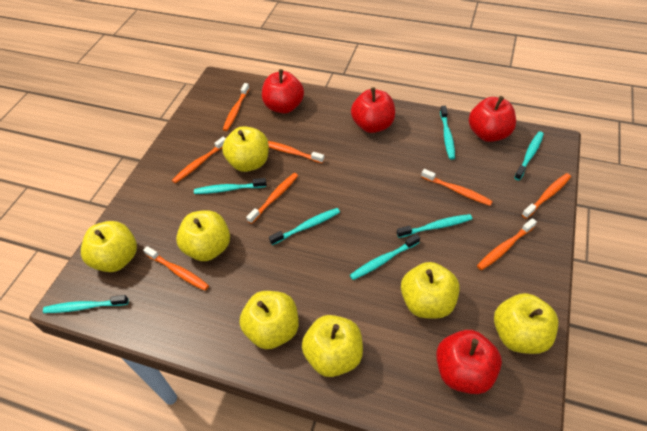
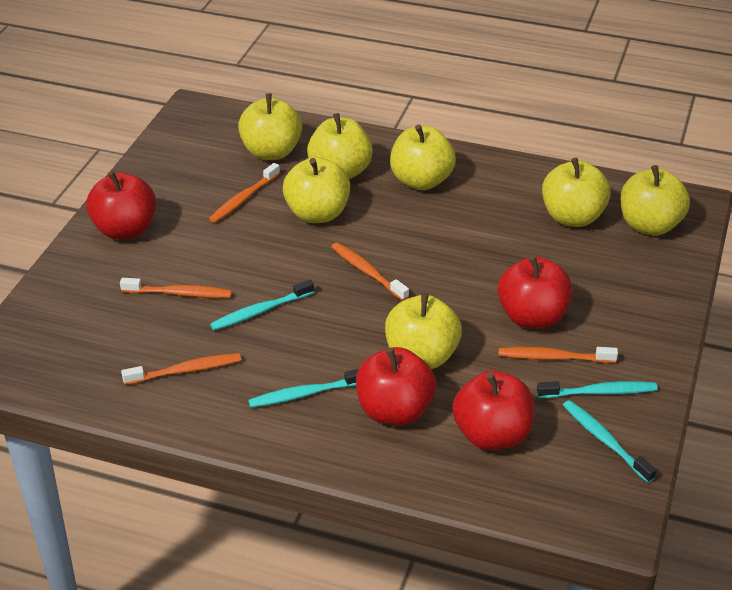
orange toothbrush: [143,246,209,291] [172,137,226,184] [223,83,250,131] [246,173,298,224] [268,141,324,163] [421,169,493,206] [477,218,537,270] [522,173,571,219] = 8 -> [120,278,232,298] [121,353,241,385] [209,163,280,223] [331,242,409,301] [498,347,618,363] = 5
turquoise toothbrush: [43,295,129,313] [194,178,266,194] [269,208,340,245] [350,234,420,280] [397,214,472,238] [440,106,455,160] [514,132,544,180] = 7 -> [210,280,314,330] [248,369,359,408] [537,381,658,398] [563,400,656,483] = 4

